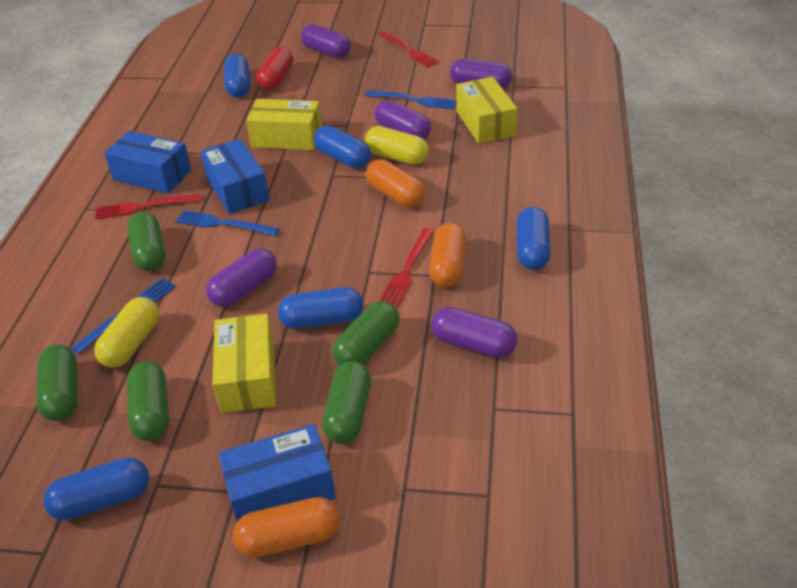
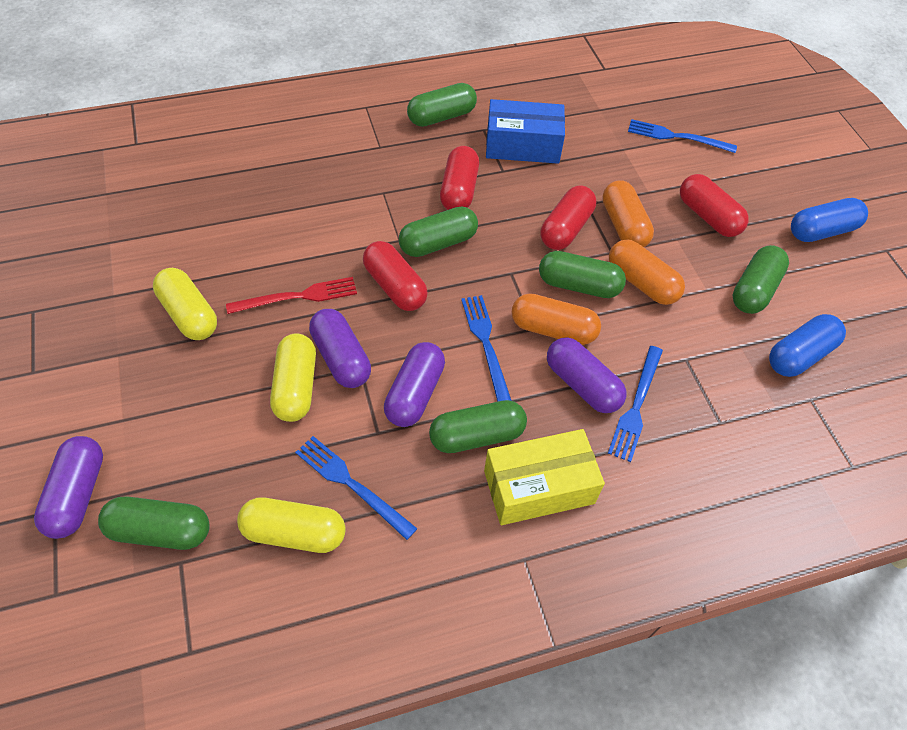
blue box: [104,131,192,194] [200,139,270,214] [219,424,336,522] = 3 -> [486,99,565,164] = 1
blue capsule: [43,457,149,521] [224,54,250,97] [278,287,363,329] [314,125,371,169] [517,207,551,270] = 5 -> [769,314,846,377] [791,198,868,242] = 2
blue fork: [71,278,176,354] [175,210,279,236] [365,90,456,110] = 3 -> [295,436,418,540] [461,295,512,402] [608,346,663,462] [628,119,737,153] = 4
green capsule: [36,344,78,421] [127,212,165,271] [127,361,169,441] [322,361,371,444] [332,301,399,365] = 5 -> [98,496,210,550] [399,207,478,257] [407,83,477,127] [429,400,527,453] [539,251,626,298] [733,245,789,314] = 6
purple capsule: [206,248,277,307] [301,24,351,58] [375,100,431,139] [431,307,517,358] [450,59,512,89] = 5 -> [34,436,103,539] [309,309,371,388] [384,342,445,427] [547,337,626,413] = 4
red capsule: [256,47,293,90] = 1 -> [363,241,428,311] [440,146,479,210] [541,185,596,250] [680,174,749,237] = 4
red fork: [95,194,202,219] [379,31,439,67] [379,228,434,307] = 3 -> [226,277,357,314] = 1
yellow box: [213,313,276,413] [246,99,322,150] [456,77,517,144] = 3 -> [484,429,605,525] = 1
yellow capsule: [94,297,159,368] [365,126,429,165] = 2 -> [153,268,217,340] [237,498,346,553] [270,333,316,422] = 3

